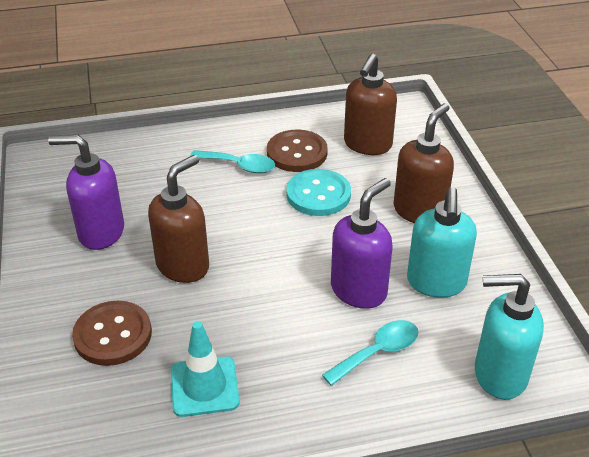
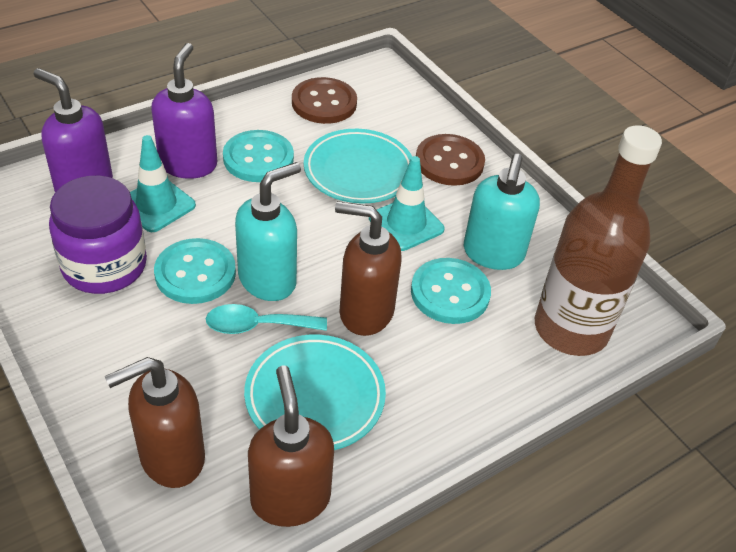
brown bottle: none = 0 -> [535,125,662,356] = 1
purple jar: none = 0 -> [49,176,147,294] = 1
turquoise button: [287,169,351,216] = 1 -> [154,238,236,304] [223,130,294,182] [411,258,491,324] = 3
turquoise plate: none = 0 -> [244,335,386,450] [304,129,412,204] = 2
turquoise spoon: [190,150,275,173] [322,320,418,386] = 2 -> [206,304,327,334] = 1
turquoise traffic cone: [171,321,240,417] = 1 -> [130,135,196,232] [369,156,445,251] = 2

